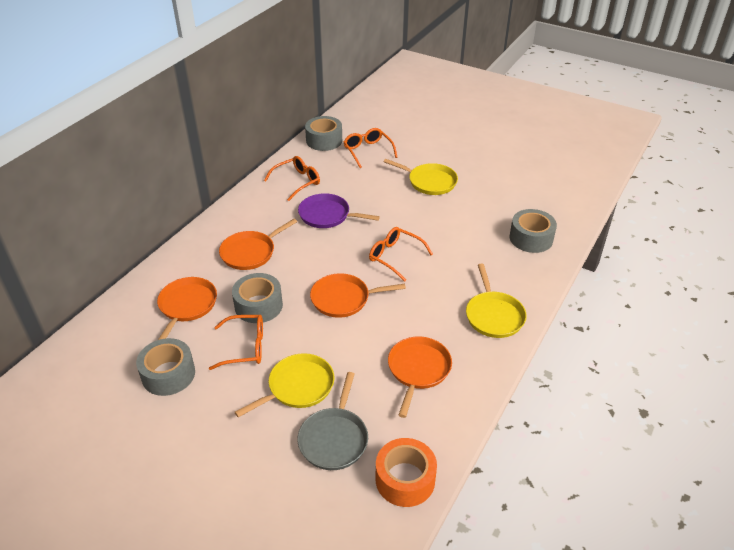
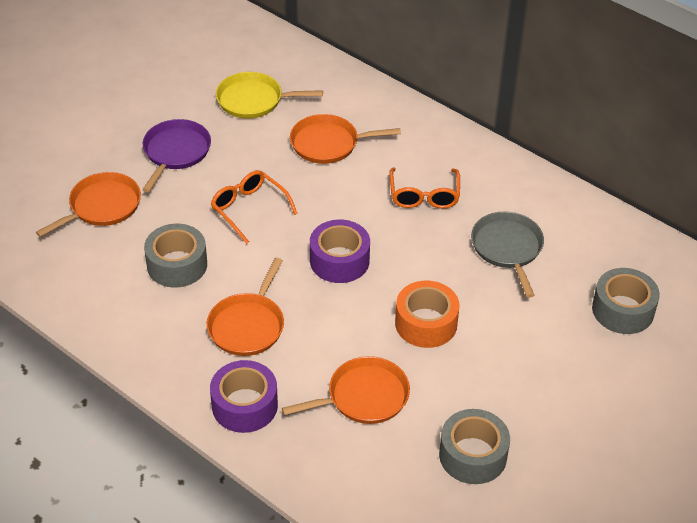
grey tape: [136,338,195,396] [232,273,283,323] [305,116,342,151] [509,209,557,253] = 4 -> [144,223,207,288] [439,409,510,484] [592,268,660,334] = 3
orange glasses: [209,315,263,370] [264,156,320,201] [344,128,398,168] [369,227,433,282] = 4 -> [211,170,298,244] [389,168,460,209] = 2
purple tape: none = 0 -> [210,360,278,433] [310,220,370,283] = 2
yellow pan: [235,353,334,417] [383,159,458,195] [466,264,527,338] = 3 -> [216,72,323,119] = 1

